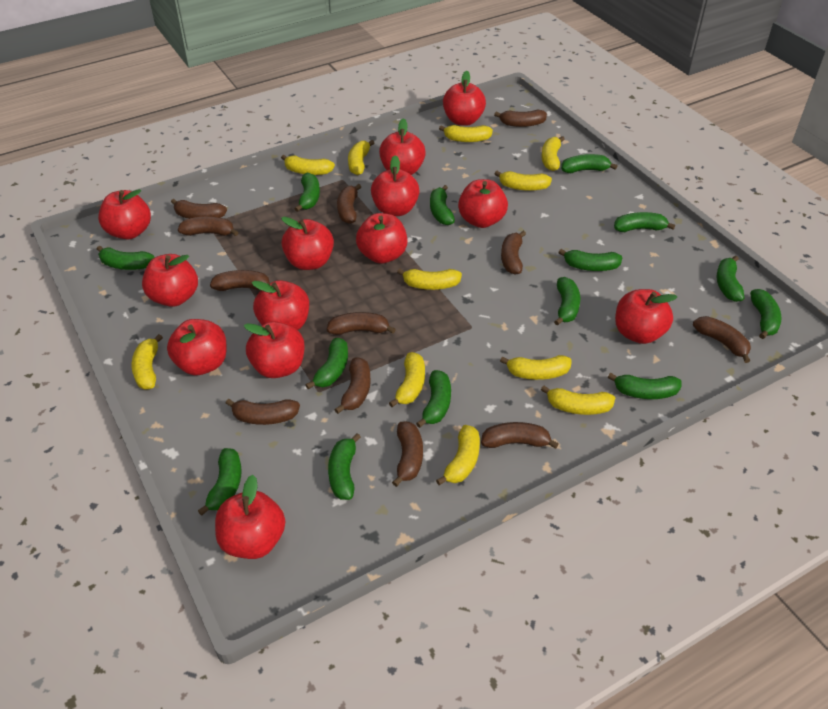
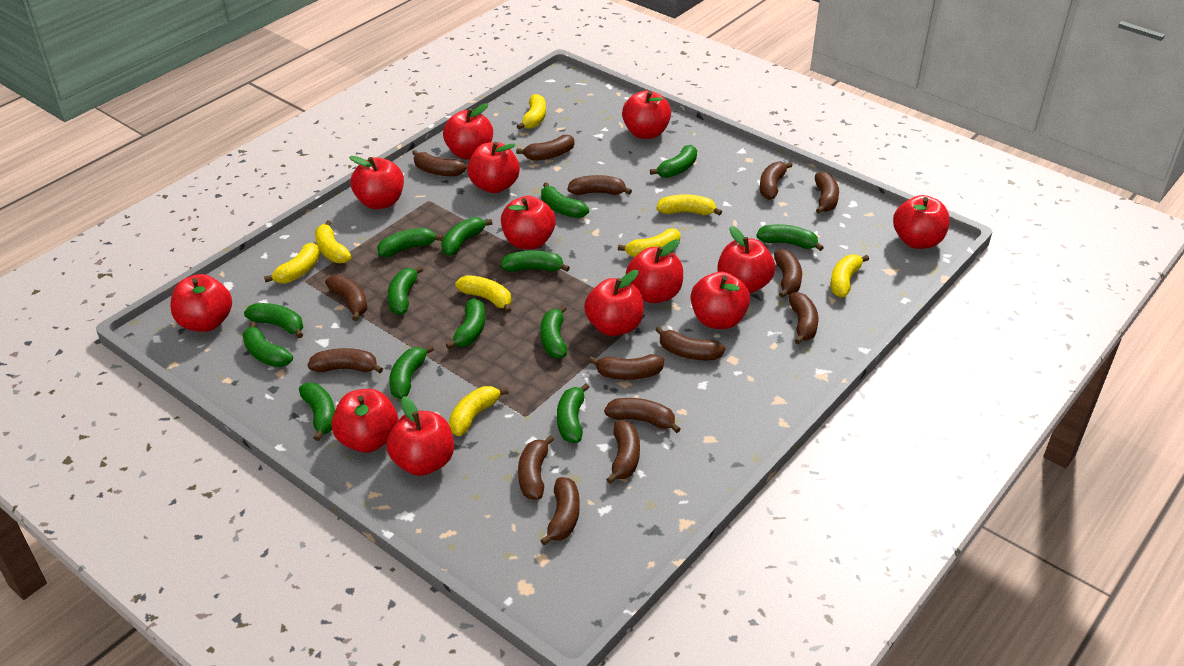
brown banana: [171,199,227,219] [178,217,239,236] [210,270,270,291] [226,399,300,425] [327,312,396,335] [334,357,371,414] [337,184,361,224] [392,422,423,487] [481,422,559,449] [494,109,547,127] [501,231,526,275] [693,316,751,363] = 12 -> [308,348,383,373] [325,275,368,321] [412,150,467,176] [516,135,574,161] [518,435,554,500] [540,477,580,546] [568,175,632,195] [589,354,664,380] [604,398,681,433] [606,420,640,484] [656,326,726,360] [760,162,793,200] [774,249,802,298] [789,292,818,344] [815,171,839,213] = 15
yellow banana: [132,334,163,389] [281,155,335,175] [348,140,374,175] [389,352,425,407] [397,269,462,290] [436,425,480,485] [439,125,493,142] [495,171,552,191] [500,355,571,380] [541,385,615,415] [542,136,565,171] = 11 -> [264,243,320,283] [315,220,352,263] [449,386,509,436] [455,275,511,313] [517,94,546,130] [618,228,681,257] [656,194,722,216] [830,255,869,298] = 8

